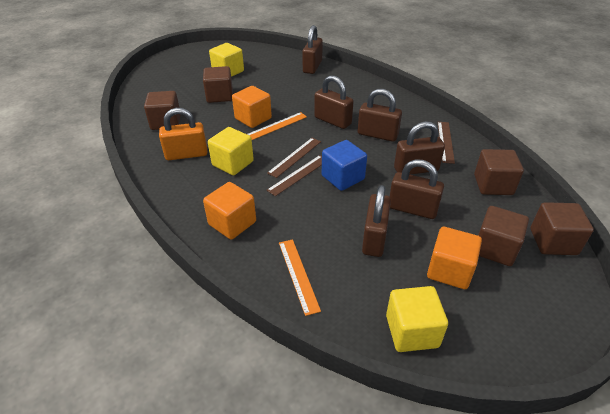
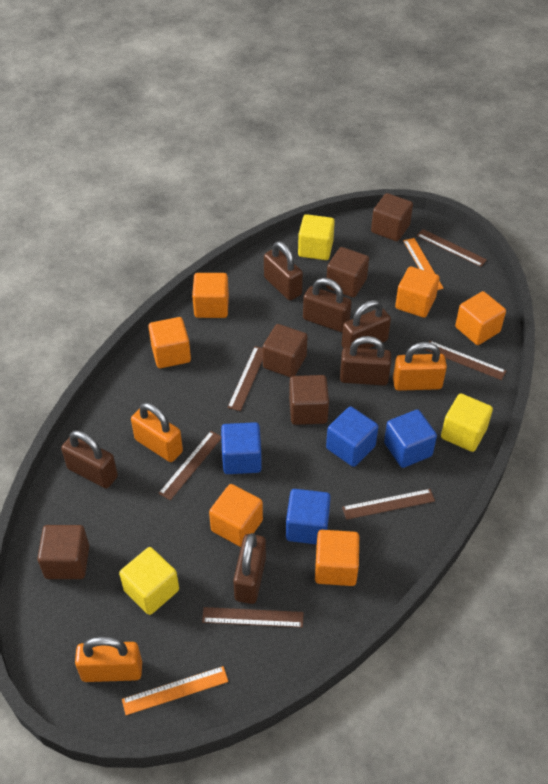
blue cube: [322,140,367,191] = 1 -> [221,422,262,474] [286,489,331,545] [326,407,378,467] [384,409,437,468] = 4
brown ruler: [267,138,321,178] [267,155,322,196] [438,122,455,164] = 3 -> [158,431,221,500] [202,607,304,628] [227,346,263,411] [342,489,435,520] [416,229,487,267] [424,341,506,380] = 6
orange cube: [203,182,256,240] [232,86,272,128] [427,227,482,289] = 3 -> [148,317,191,368] [192,273,229,318] [209,484,263,547] [315,530,359,586] [395,266,440,318] [455,291,506,345] = 6
orange padlock: [159,108,207,160] = 1 -> [75,636,142,682] [131,403,183,462] [393,342,447,391] = 3

